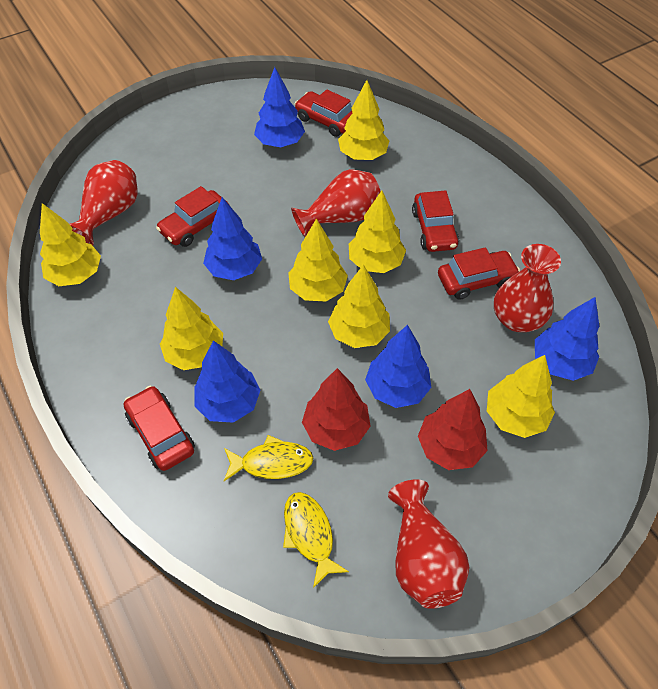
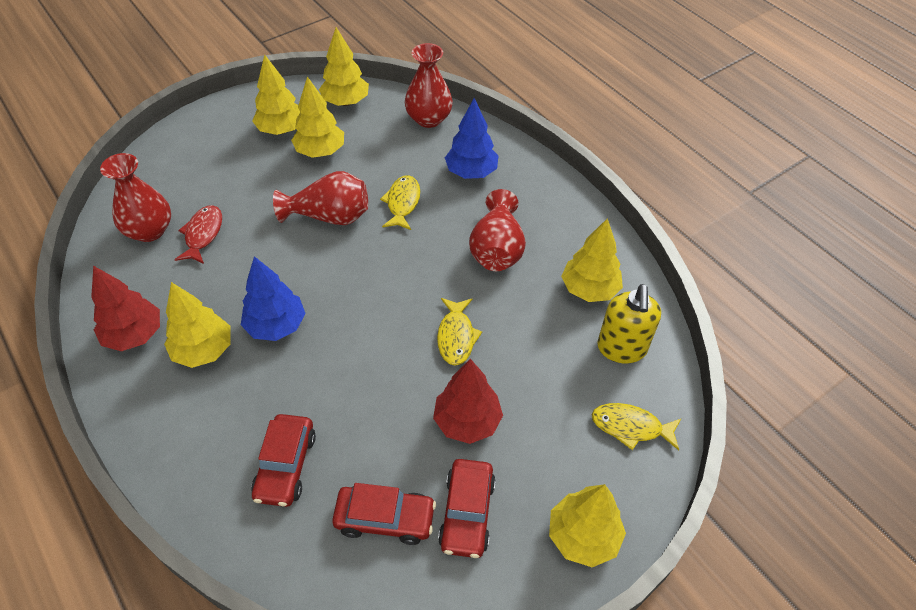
blue tree: [194,340,260,423] [203,197,262,280] [254,67,305,147] [365,325,431,408] [535,297,599,381] = 5 -> [241,256,306,341] [445,98,498,179] = 2
red car: [124,386,195,471] [156,186,229,247] [295,89,353,137] [412,190,459,252] [438,247,520,300] = 5 -> [251,414,316,507] [332,483,436,545] [438,459,496,558] = 3
red fish: none = 0 -> [174,205,222,264] = 1
yellow fish: [224,435,313,481] [283,492,349,588] = 2 -> [380,175,420,230] [437,298,482,365] [592,403,682,450] = 3
yellow soap dispenser: none = 0 -> [597,284,661,364] = 1
yellow tree: [40,203,101,286] [160,287,223,370] [288,219,348,302] [328,265,390,348] [338,80,389,160] [349,191,406,273] [487,355,555,438] = 7 -> [164,282,231,368] [252,54,300,135] [291,77,344,158] [319,27,369,106] [549,484,626,567] [561,218,623,302] = 6

